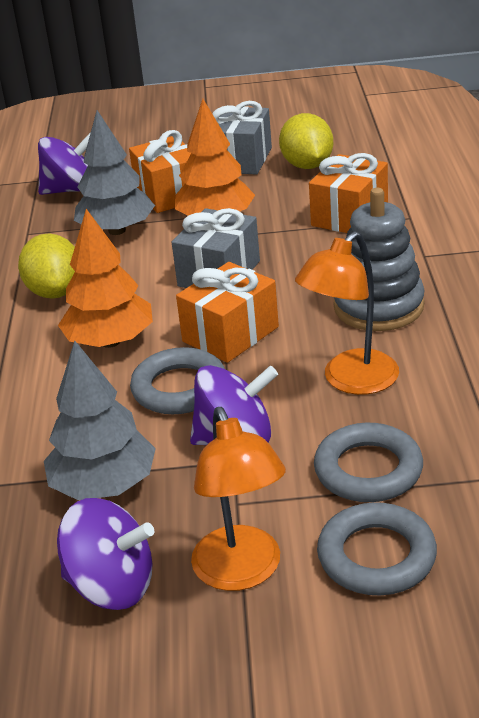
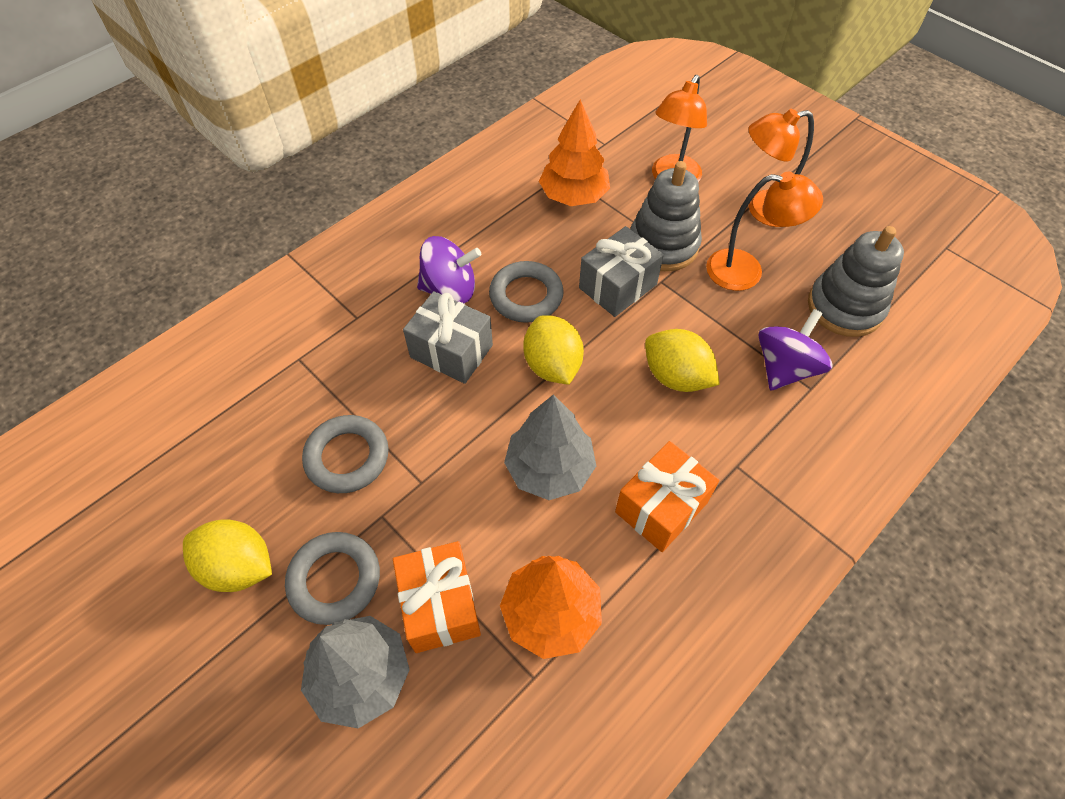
grey stacking toy: [333,188,425,331] = 1 -> [630,161,702,272] [808,226,904,337] = 2
orange gift: [129,130,191,213] [176,262,279,363] [309,153,388,233] = 3 -> [393,541,481,653] [615,441,719,552] = 2
orange lamp: [191,407,286,591] [295,231,399,395] = 2 -> [652,75,707,182] [706,172,823,291] [749,109,814,227] = 3
purple spinning top: [38,132,91,195] [57,498,154,610] [190,365,278,445] = 3 -> [417,236,481,303] [758,309,832,390] = 2
yellow lemon: [18,234,75,299] [279,113,333,169] = 2 -> [183,519,272,592] [523,315,584,385] [645,329,720,392] = 3

